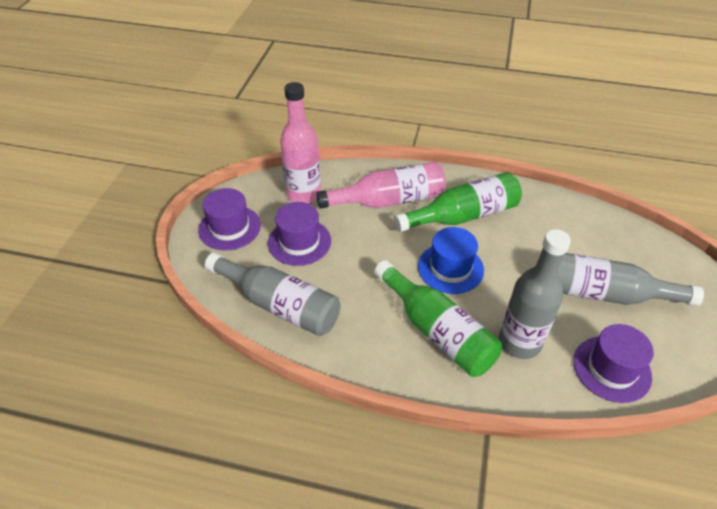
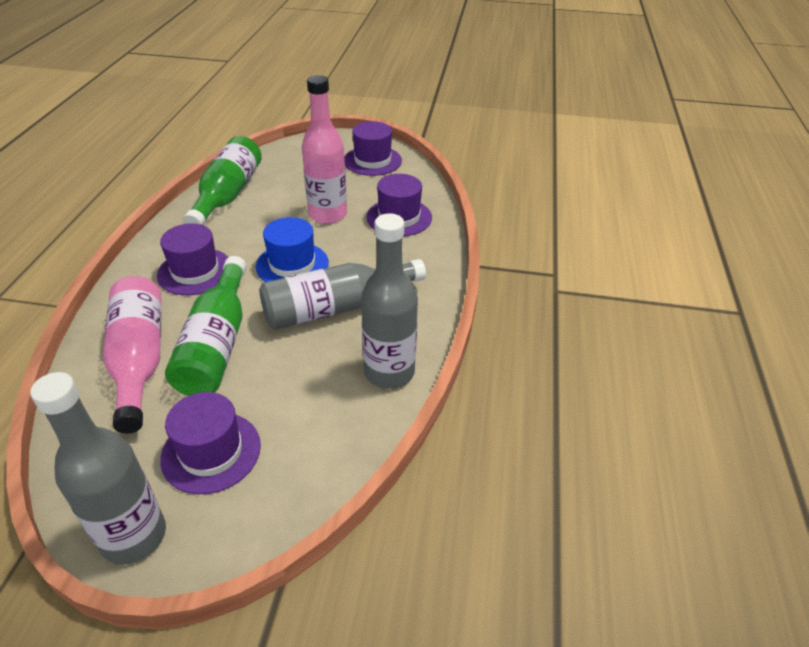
purple hat: [198,188,261,251] [268,202,331,266] [573,324,654,403] = 3 -> [157,223,228,295] [160,392,261,494] [344,121,402,176] [366,174,432,236] = 4

